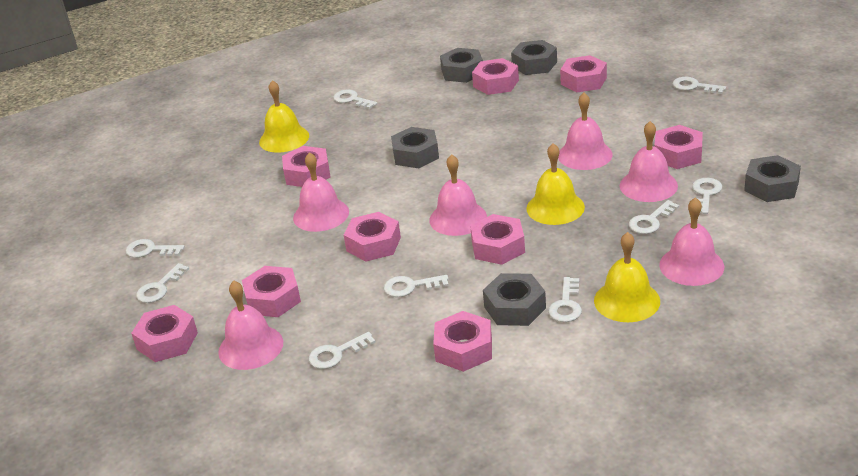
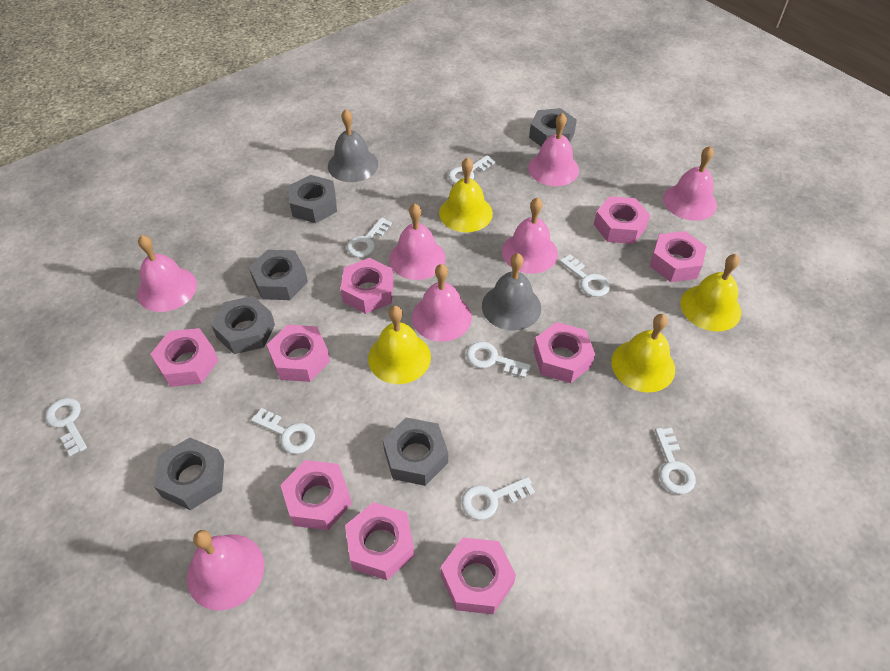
grey bell: none = 0 -> [328,109,378,182] [482,253,541,331] = 2
grey nut: [391,127,439,168] [440,48,483,83] [483,273,546,326] [511,40,557,75] [744,155,801,202] = 5 -> [154,438,224,510] [211,296,275,354] [249,250,308,300] [289,175,337,223] [383,418,448,486] [529,108,577,146] = 6
pink bell: [218,281,283,370] [293,152,349,232] [429,154,487,236] [558,93,613,170] [620,121,678,202] [659,197,724,286] = 6 -> [137,235,197,312] [187,530,264,610] [389,204,446,280] [412,264,472,342] [502,197,558,274] [528,113,579,186] [663,146,717,221] = 7
white key: [126,239,185,258] [136,263,189,303] [309,332,376,369] [333,90,377,109] [384,275,449,297] [548,277,582,322] [629,200,679,234] [673,77,726,94] [692,178,722,214] = 9 -> [45,398,87,456] [251,408,315,454] [347,217,392,257] [448,155,495,184] [461,477,535,520] [466,342,531,378] [559,254,610,297] [655,428,696,494] = 8
yellow bell: [259,80,309,152] [526,143,585,225] [594,232,660,322] = 3 -> [368,306,431,384] [439,157,493,232] [611,314,675,393] [680,254,741,331] = 4

